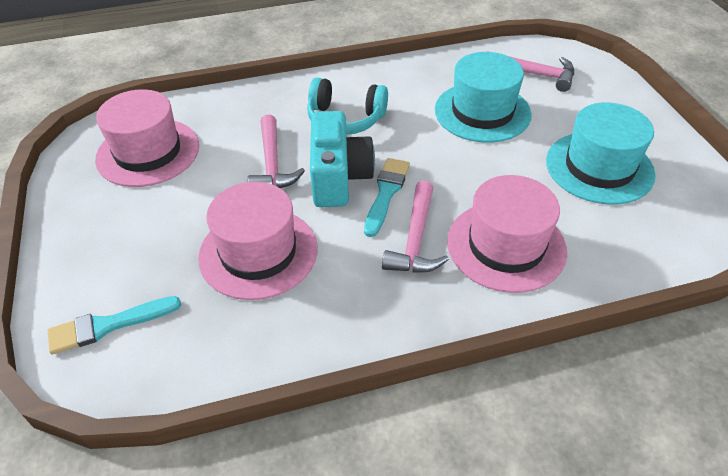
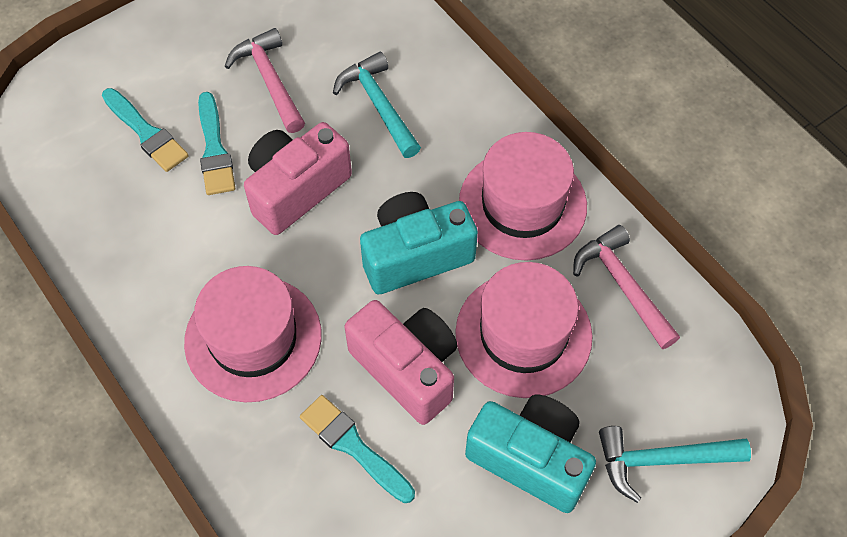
pink camera: none = 0 -> [244,122,352,235] [345,300,458,425] = 2
pink hammer: [248,114,305,188] [382,180,449,273] [486,51,574,92] = 3 -> [224,28,305,133] [573,225,680,349] = 2
turquoise brush: [48,296,181,354] [364,158,410,237] = 2 -> [102,88,189,172] [198,92,235,195] [300,395,415,503] = 3
turquoise camera: [310,111,375,207] = 1 -> [360,192,478,294] [465,395,596,513] = 2
turquoise hammer: none = 0 -> [333,52,421,158] [599,426,751,503] = 2
turquoise hat: [435,52,532,143] [546,102,656,205] = 2 -> none = 0
turquoise headphones: [307,77,388,135] = 1 -> none = 0

